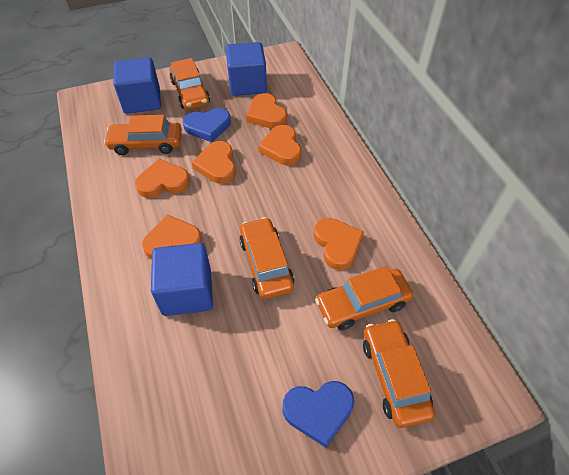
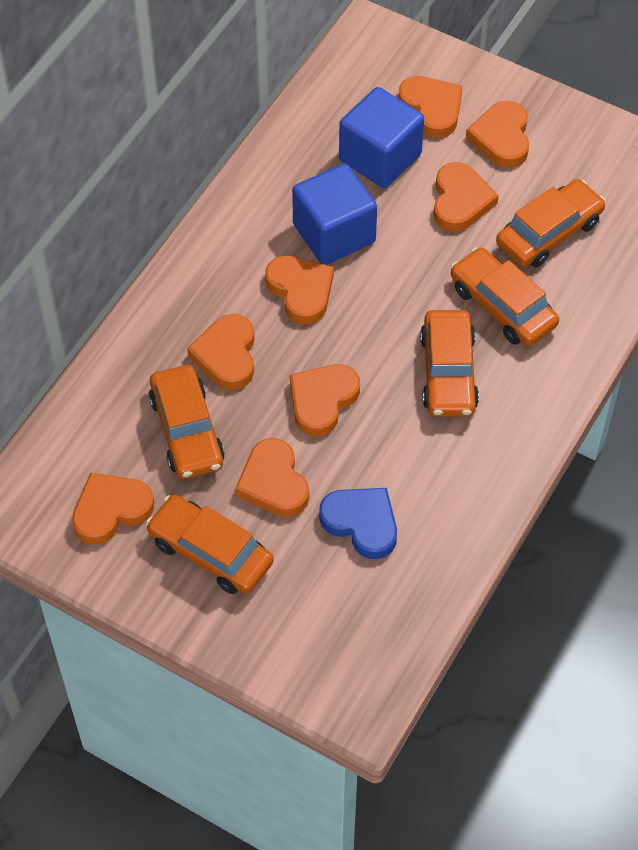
blue cube: [114,57,161,114] [151,243,213,316] [226,42,267,96] = 3 -> [292,163,377,265] [339,87,424,188] = 2
blue heart: [183,108,231,142] [283,381,354,448] = 2 -> [319,488,397,559] = 1
orange heart: [135,159,190,198] [142,215,202,260] [192,141,236,184] [246,93,287,129] [258,125,301,165] [314,218,364,270] = 6 -> [72,473,154,545] [187,314,255,390] [235,438,309,517] [265,256,334,324] [290,364,360,436] [399,76,463,138] [433,162,499,232] [466,101,529,168] = 8

